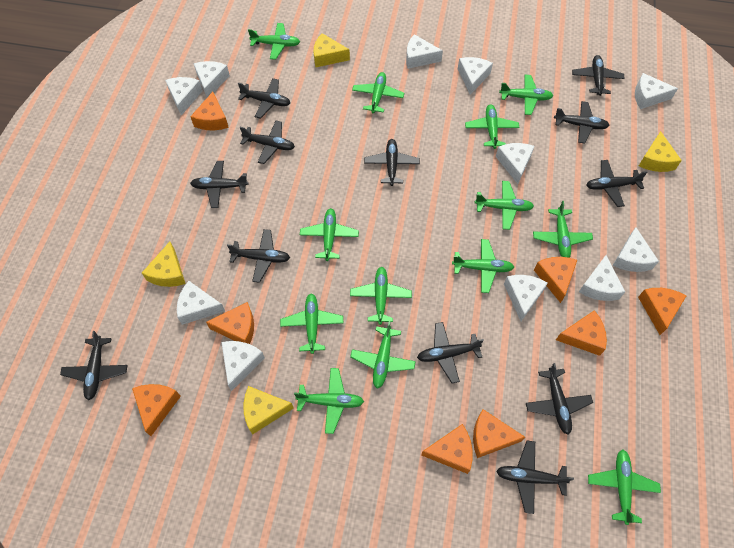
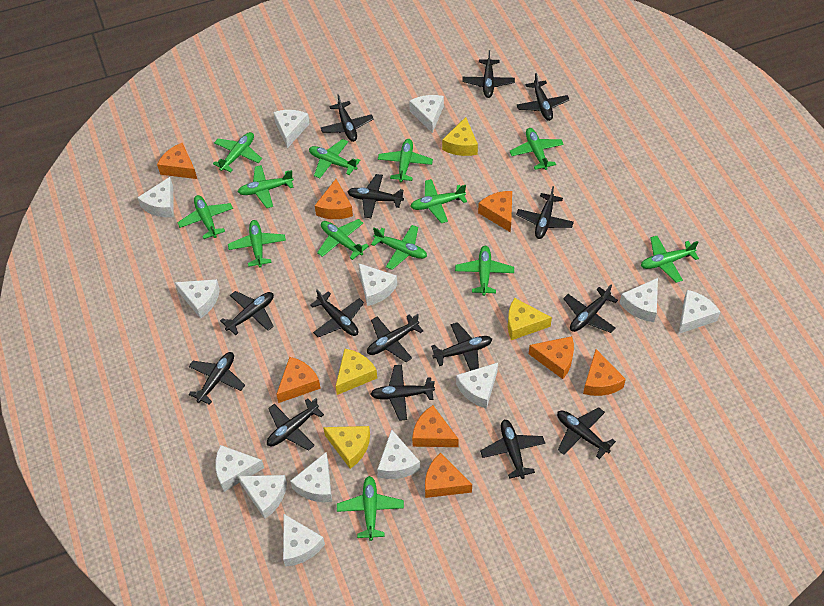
black plane: [60,331,128,401] [190,161,248,208] [227,229,290,283] [238,78,290,119] [240,121,295,164] [364,139,420,186] [417,322,484,383] [496,440,574,514] [526,363,593,435] [554,101,610,144] [572,55,625,96] [587,160,648,207] = 12 -> [189,352,245,405] [220,291,274,335] [267,398,324,451] [310,289,364,337] [321,94,373,142] [348,174,404,218] [367,314,423,362] [370,365,435,421] [431,322,492,371] [462,50,515,98] [480,420,545,479] [516,186,574,239] [517,73,569,121] [557,407,616,459] [563,285,618,333] = 15
white cheese: [165,77,203,116] [177,281,225,325] [193,61,230,97] [221,341,265,391] [406,34,443,69] [458,57,493,95] [496,143,535,184] [504,275,548,321] [579,255,625,301] [613,227,659,272] [635,73,678,109] = 11 -> [137,177,173,217] [175,279,220,319] [215,445,264,492] [238,475,287,519] [273,110,309,148] [283,514,325,567] [290,452,332,502] [358,263,397,306] [377,429,420,479] [409,95,444,133] [456,363,498,409] [620,278,658,322] [678,290,720,334] = 13

